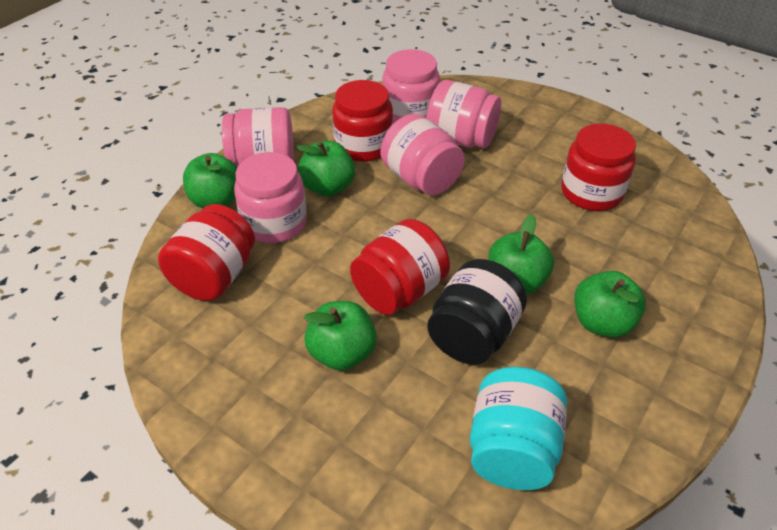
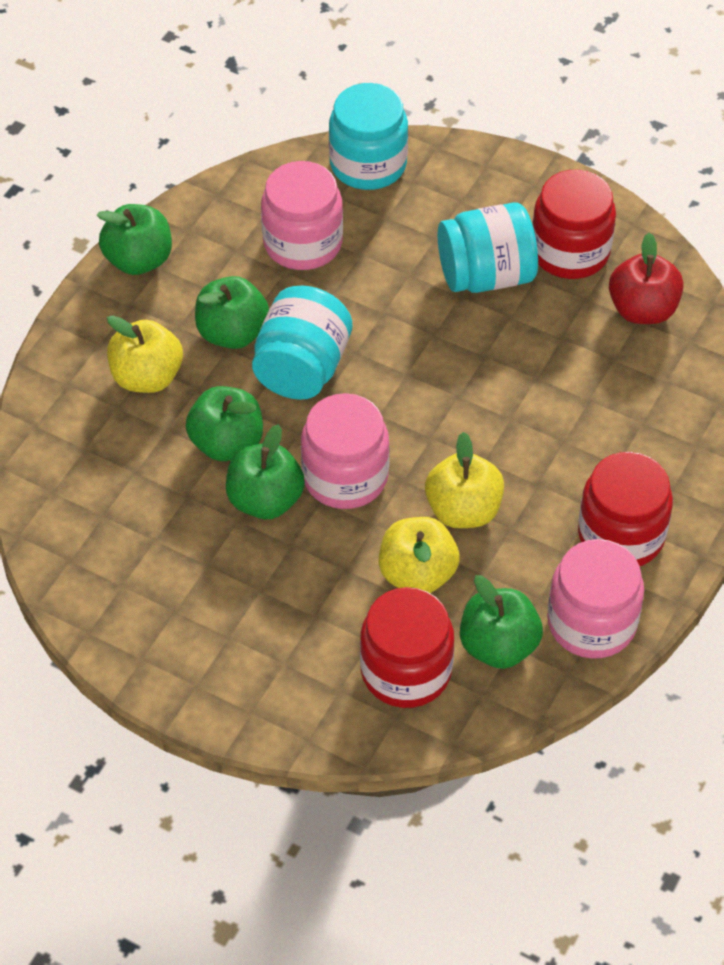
black jar: [427,259,527,365] = 1 -> none = 0
pink jar: [222,107,294,167] [234,152,307,243] [381,114,465,195] [383,49,440,123] [426,80,501,148] = 5 -> [261,161,343,270] [301,393,390,509] [547,539,644,659] = 3
red apple: none = 0 -> [609,233,684,324] = 1
red jar: [158,204,255,301] [332,80,393,162] [350,219,450,315] [561,124,636,211] = 4 -> [360,587,454,708] [532,170,616,279] [578,452,673,566] = 3
turquoise jar: [470,367,567,490] = 1 -> [252,285,352,400] [329,83,408,190] [438,202,538,293] = 3
yellow apple: none = 0 -> [107,315,183,393] [379,517,460,593] [425,432,504,528] = 3

